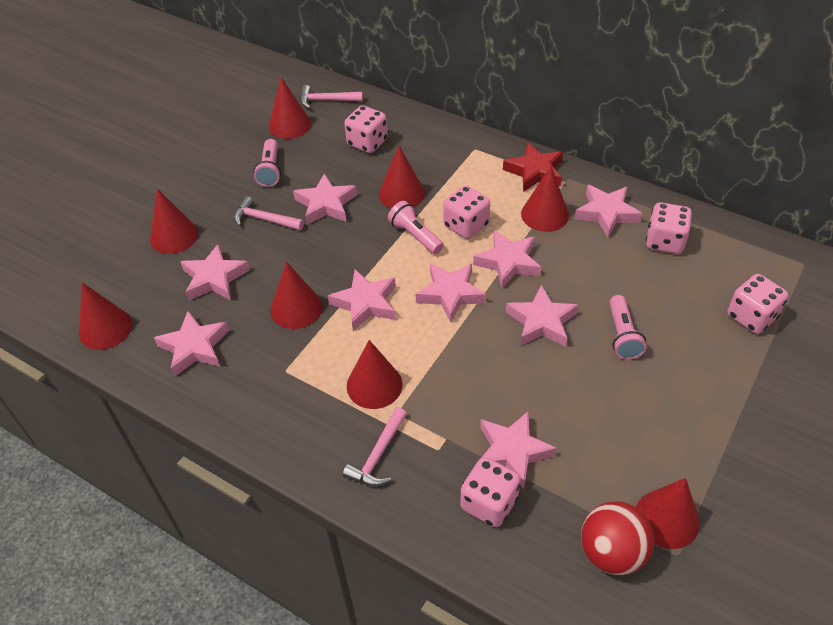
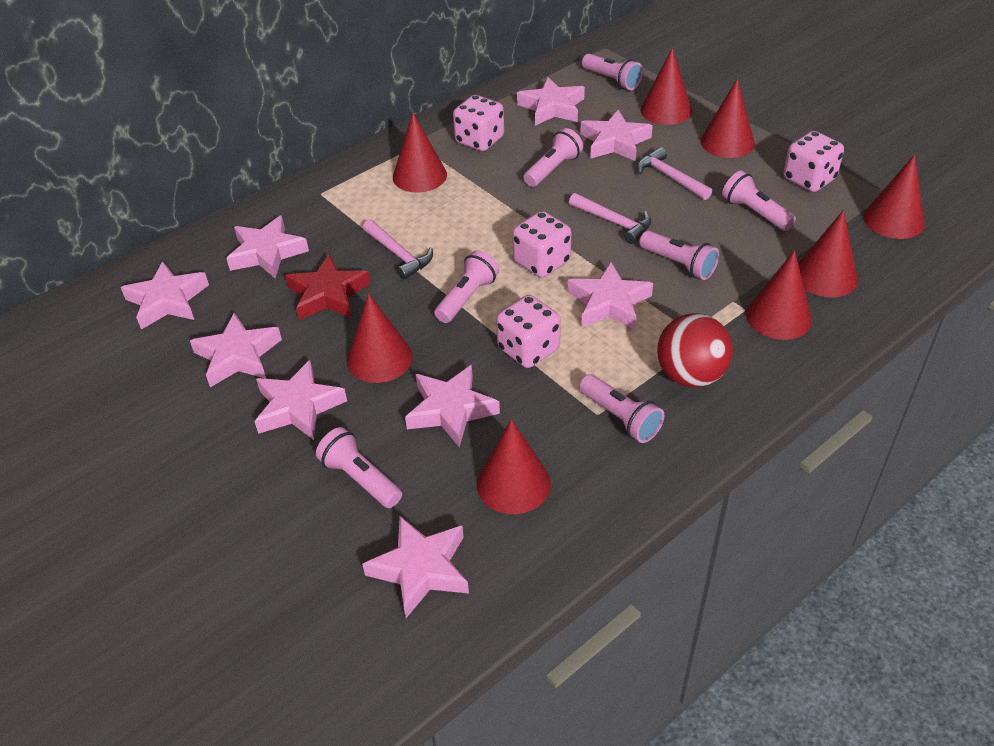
pink dice: [344,106,388,153] [443,185,490,239] [460,457,521,527] [646,202,692,254] [727,274,788,334] = 5 -> [453,95,504,151] [496,295,561,368] [512,211,571,278] [784,131,844,192] = 4
pink flashlight: [253,139,281,187] [388,201,444,254] [609,295,647,360] = 3 -> [316,427,402,508] [434,250,499,323] [524,128,583,187] [579,374,664,443] [582,54,643,90] [639,230,719,280] [722,171,796,231] = 7

